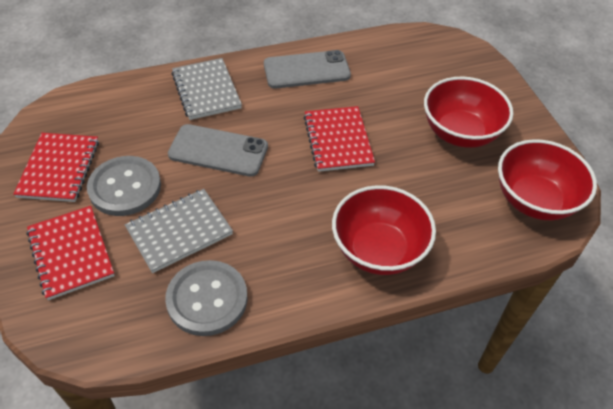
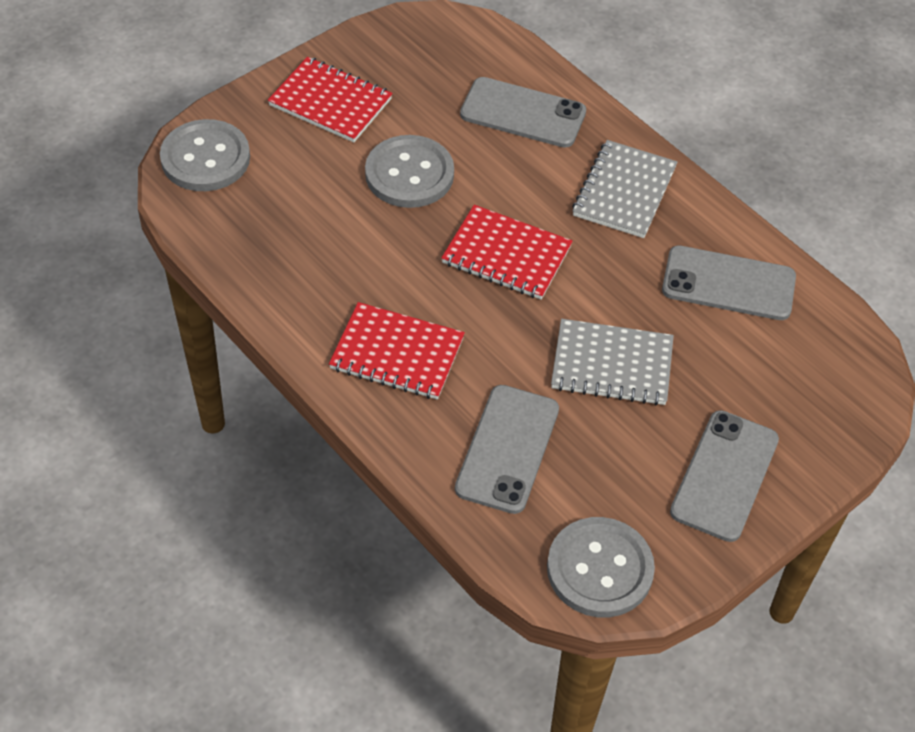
grey button: [87,156,161,216] [165,260,248,336] = 2 -> [160,119,250,191] [365,135,454,208] [547,517,655,617] = 3
grey phone: [168,124,268,177] [264,50,351,89] = 2 -> [455,385,559,514] [460,77,586,148] [662,245,796,320] [670,410,779,542] = 4
red bowl: [332,185,436,275] [424,77,513,148] [498,139,597,220] = 3 -> none = 0

